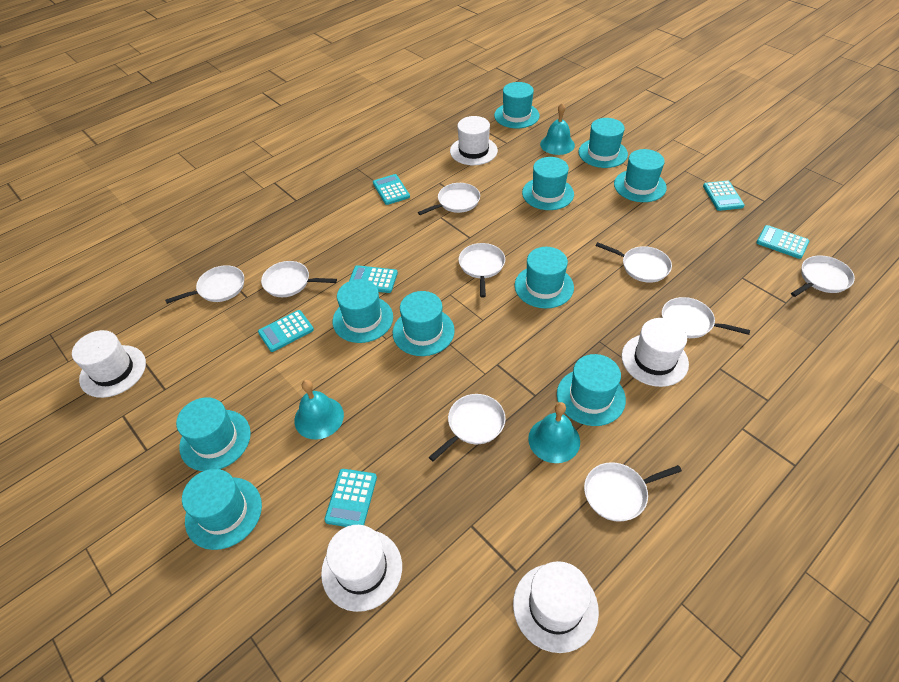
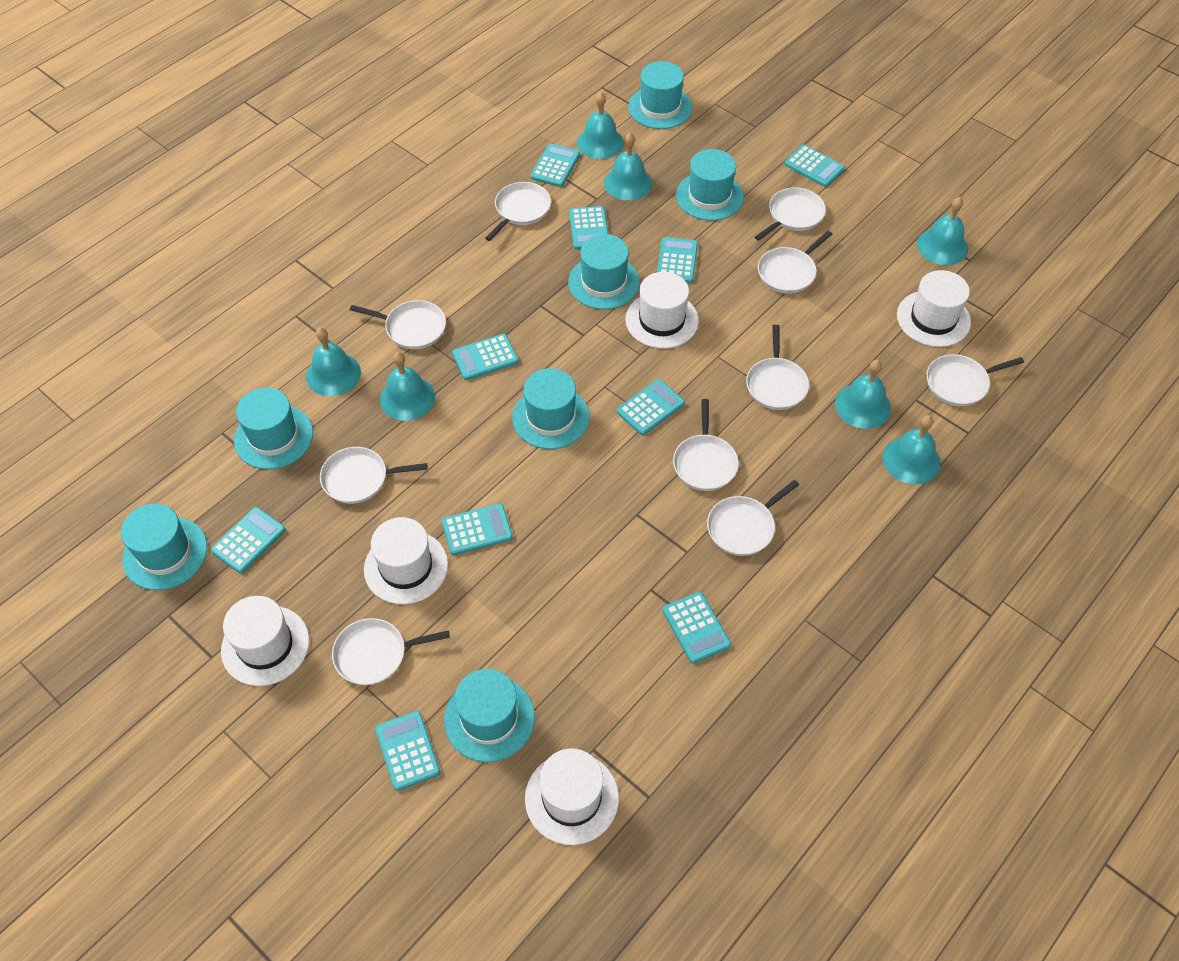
turquoise bell: [294,380,344,439] [528,402,580,463] [540,103,575,155] = 3 -> [306,327,361,396] [380,352,435,421] [577,92,624,159] [604,133,652,200] [835,360,891,429] [883,415,940,484] [917,197,968,265] = 7
turquoise calculator: [258,310,314,352] [324,469,377,527] [349,265,398,293] [373,174,410,205] [703,181,745,211] [756,225,809,259] = 6 -> [211,507,286,573] [375,711,440,791] [442,503,513,555] [452,334,518,380] [530,144,580,187] [569,206,609,250] [617,379,685,435] [657,237,698,283] [663,592,731,664] [784,145,845,187] = 10
turquoise hat: [176,397,251,471] [182,469,262,550] [333,279,393,343] [393,291,455,356] [494,82,540,128] [515,247,574,308] [522,157,574,210] [557,354,626,426] [579,118,628,168] [614,149,667,202] = 10 -> [121,504,207,590] [234,388,313,469] [444,669,535,762] [512,368,590,449] [568,234,640,310] [628,61,692,129] [676,149,744,221] = 7
white pan: [165,265,244,304] [261,261,337,297] [418,183,480,215] [429,394,506,461] [458,243,505,297] [584,462,682,522] [596,242,672,283] [662,297,750,338] [791,256,855,297] = 9 -> [320,447,428,504] [332,618,450,685] [350,300,446,349] [485,182,551,241] [673,399,739,491] [707,480,799,556] [746,325,809,410] [755,187,826,241] [758,231,832,294] [927,354,1024,406] = 10

